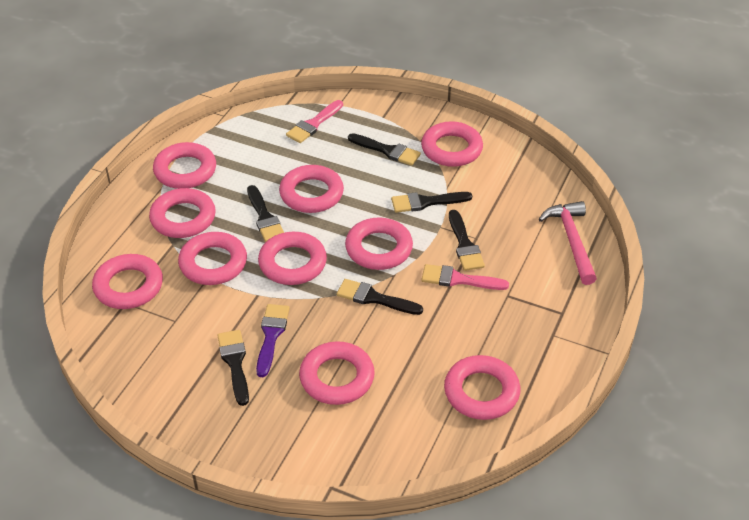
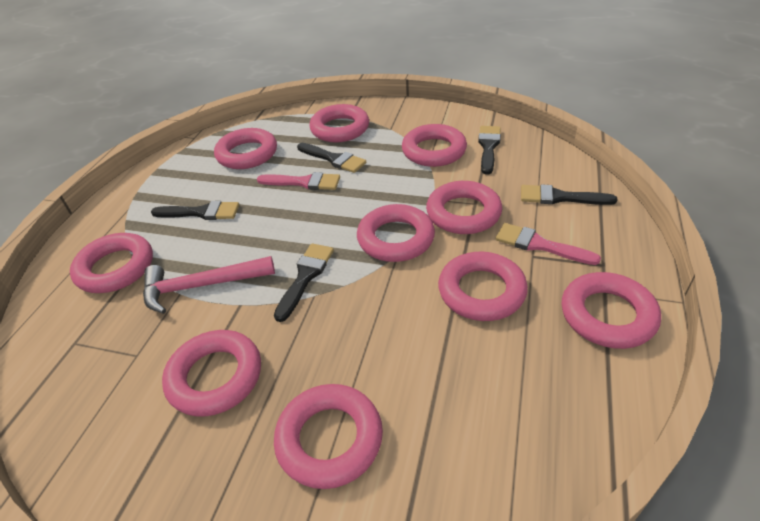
black brush: [217,330,249,406] [247,185,284,242] [337,279,423,315] [348,133,421,166] [391,192,472,213] [449,210,485,271] = 6 -> [151,201,239,220] [274,243,334,322] [297,143,366,173] [478,126,501,175] [521,184,618,205] = 5
purple brush: [256,304,290,377] = 1 -> none = 0

